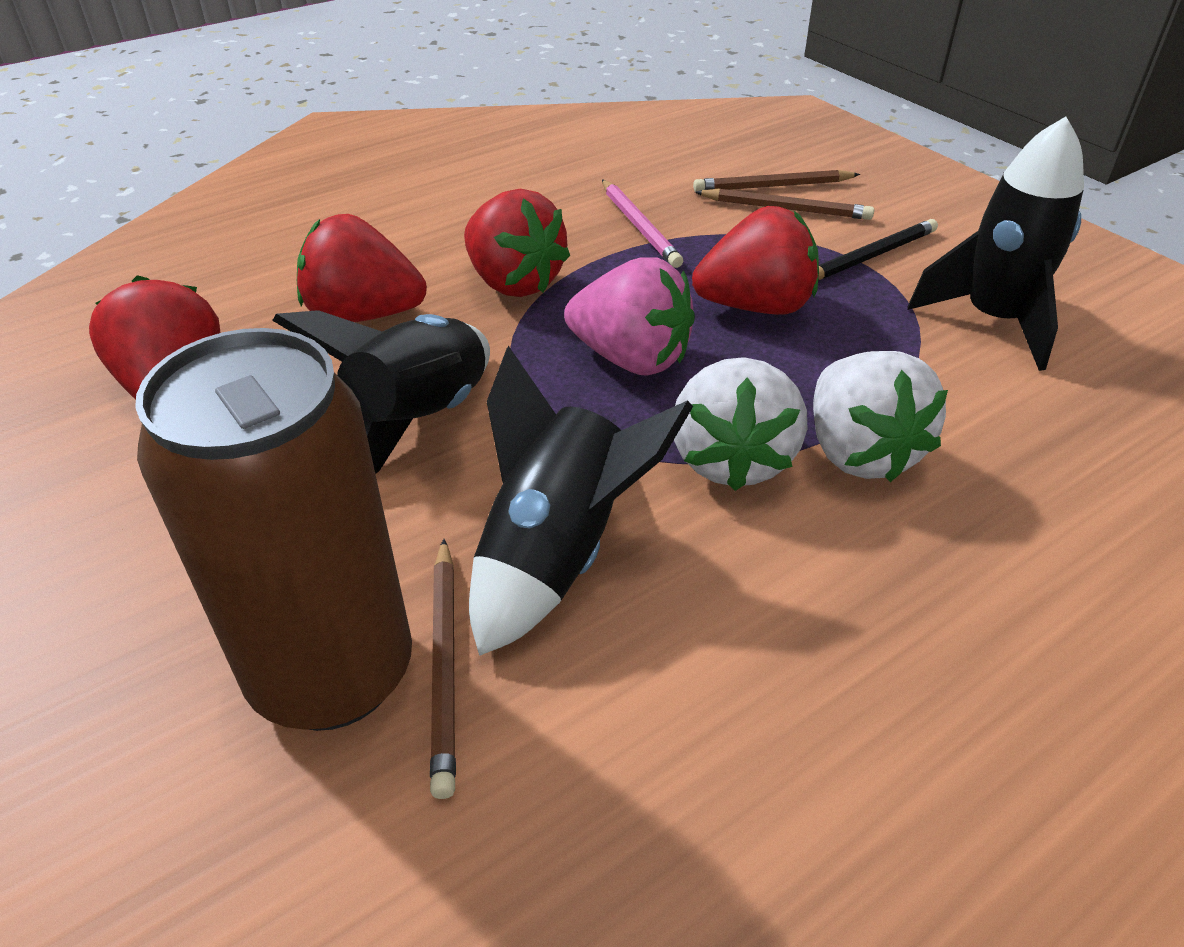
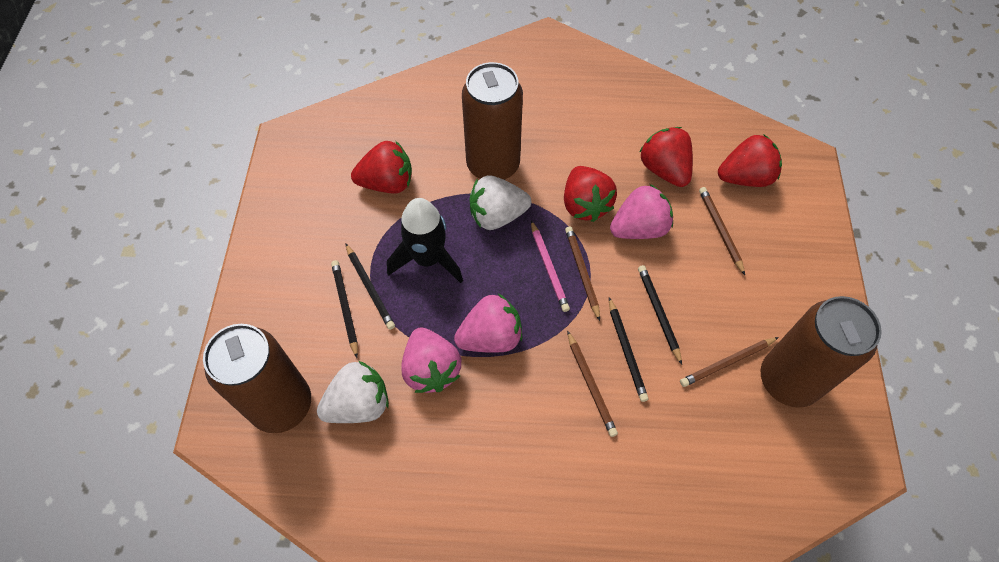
black pencil: [818,219,938,280] = 1 -> [331,260,358,358] [345,243,395,330] [609,297,648,402] [638,265,682,365] = 4
black rocket: [272,310,490,474] [469,346,693,656] [907,116,1084,371] = 3 -> [387,198,463,283] = 1
brown can: [135,328,412,731] = 1 -> [203,324,311,433] [462,62,523,180] [761,296,882,408] = 3
brown pencil: [430,539,456,799] [693,170,860,192] [695,188,874,220] = 3 -> [565,226,600,321] [567,330,618,437] [680,337,779,387] [699,187,745,275] = 4
pink strawberry: [564,257,695,376] = 1 -> [401,328,461,393] [454,294,522,353] [610,184,673,239] = 3

